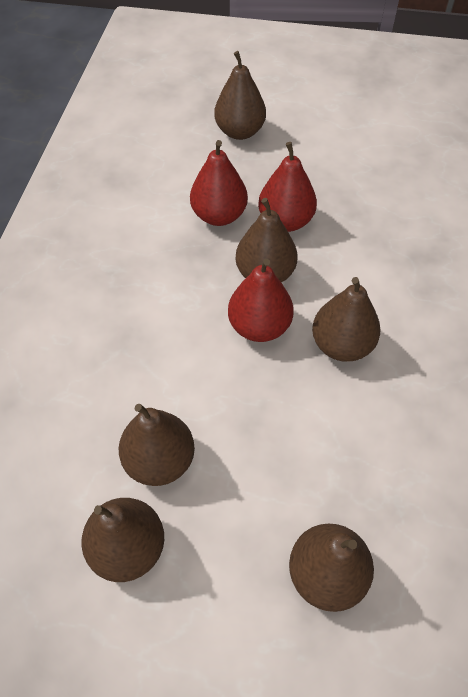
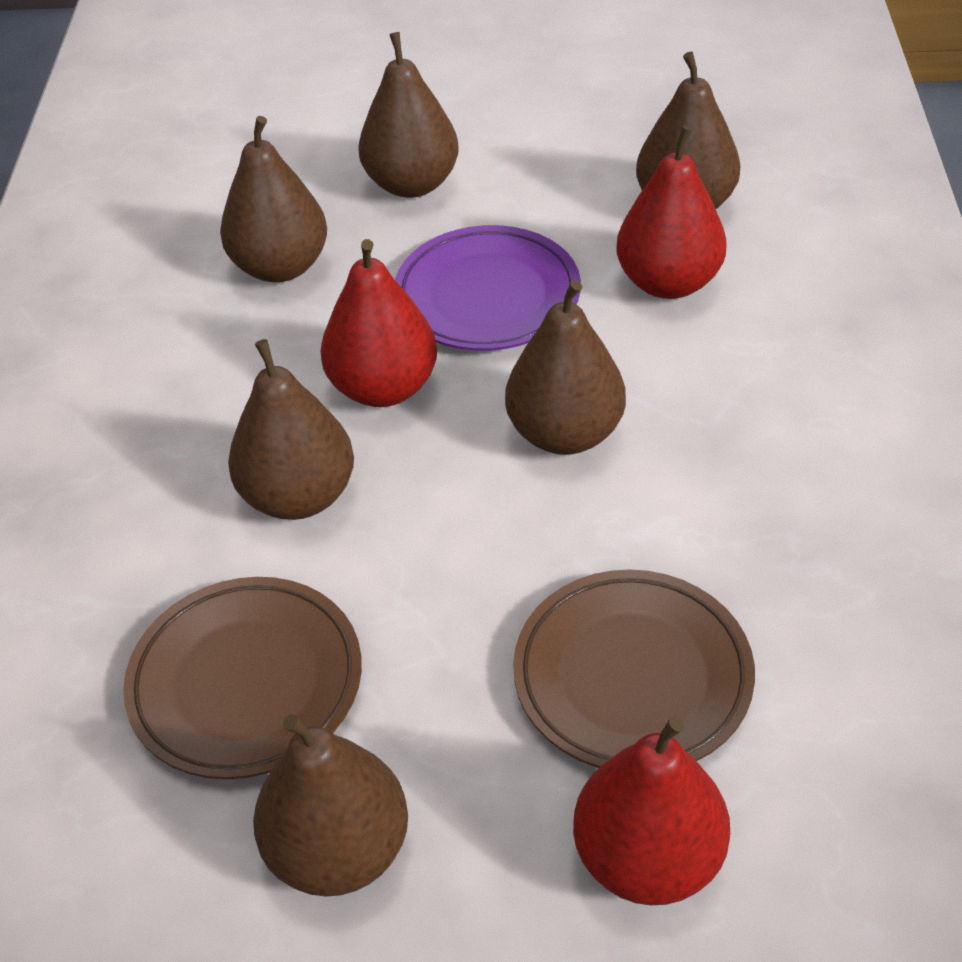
brown plate: none = 0 -> [123,577,362,779] [513,569,755,768] = 2
purple plate: none = 0 -> [395,225,581,351] = 1

